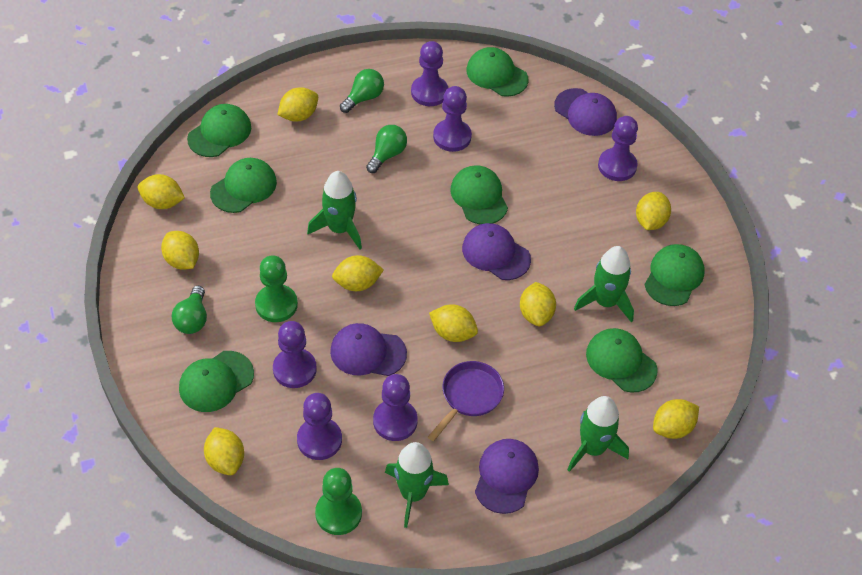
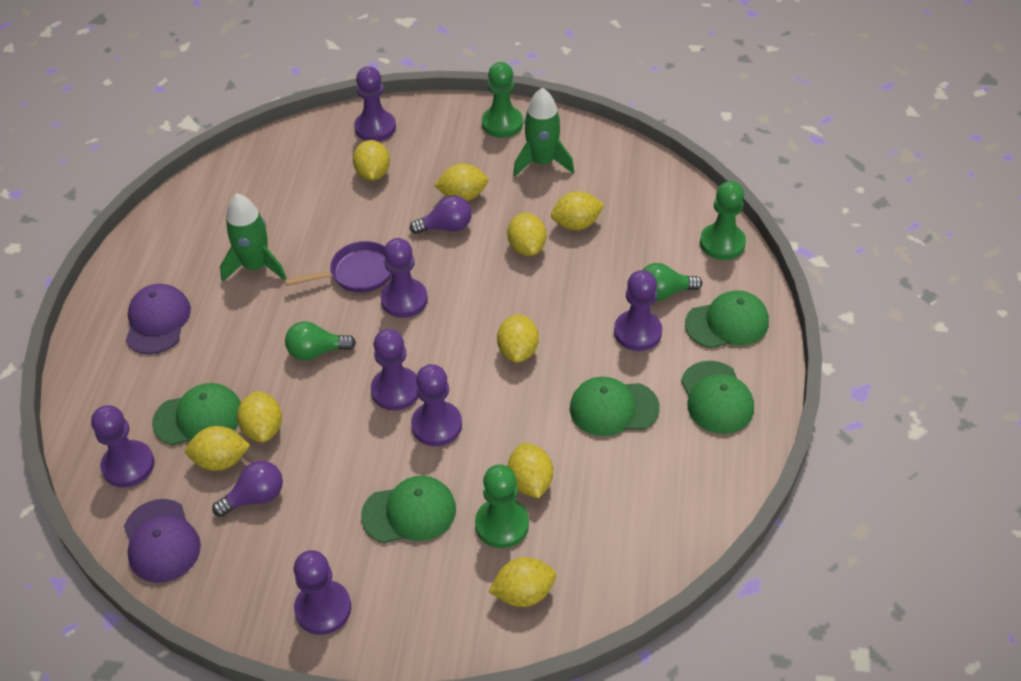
green cap: [179,351,254,412] [187,104,251,157] [210,158,277,213] [450,165,508,224] [466,47,528,97] [586,328,658,393] [644,244,705,306] = 7 -> [152,383,241,445] [361,476,456,543] [570,377,660,436] [681,361,754,434] [685,290,769,349] = 5
green light bulb: [172,286,207,334] [340,69,384,113] [366,125,407,173] = 3 -> [285,321,356,361] [642,263,702,301] = 2
green pawn: [255,255,298,322] [315,468,362,535] = 2 -> [475,465,529,548] [482,62,523,138] [700,181,746,260] = 3
green rocket: [307,171,362,250] [385,442,449,528] [567,396,629,472] [574,246,634,323] = 4 -> [220,193,287,282] [513,88,574,177] = 2
purple cap: [330,323,407,376] [462,223,531,280] [475,439,539,514] [554,88,617,136] = 4 -> [124,499,201,583] [126,284,191,354] = 2
purple light bulb: none = 0 -> [212,461,283,517] [410,196,472,234] = 2
purple pawn: [273,321,317,388] [297,393,342,460] [373,374,418,441] [411,41,448,106] [433,86,472,152] [598,116,638,181] = 6 -> [91,405,155,488] [294,550,351,635] [354,66,396,142] [371,329,418,410] [381,238,428,318] [411,364,462,446] [614,270,662,351] = 7

